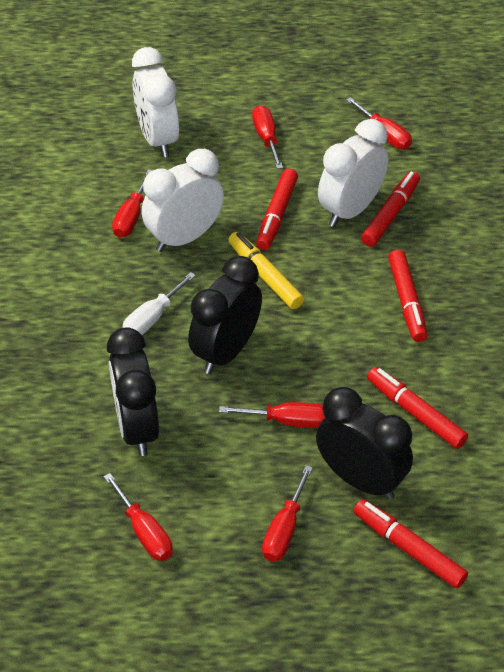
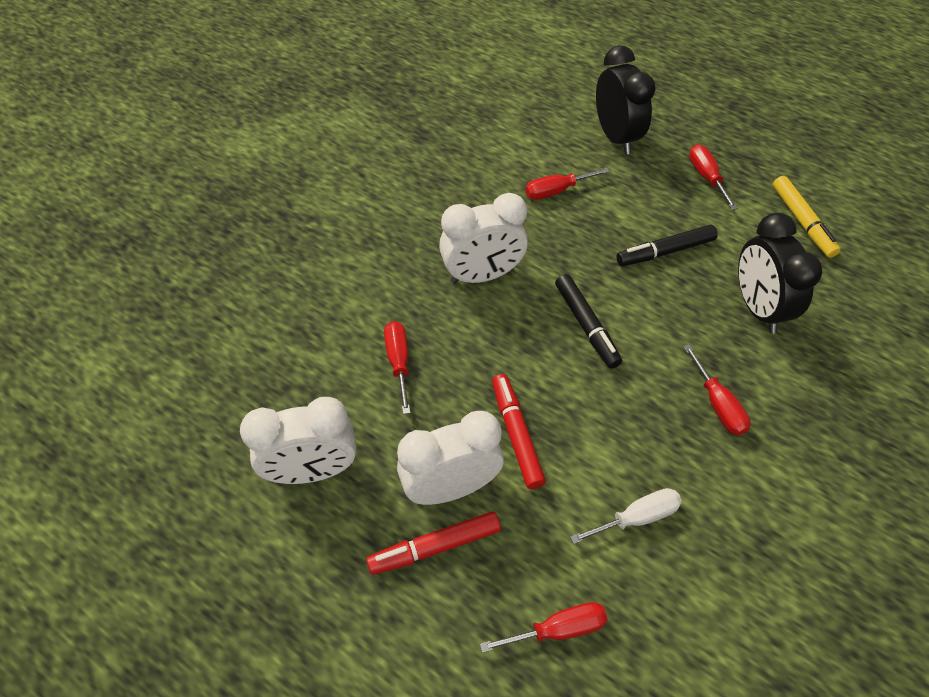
black clock: [107,327,159,456] [188,256,262,374] [316,387,413,500] = 3 -> [596,46,656,154] [738,213,822,334] = 2
black marker: none = 0 -> [555,274,622,369] [616,224,718,266] = 2
red marker: [256,168,298,250] [354,499,468,589] [361,171,420,247] [367,367,468,449] [388,250,427,342] = 5 -> [366,511,501,575] [492,374,546,489] = 2
red screwdriver: [104,473,173,561] [112,170,153,238] [219,402,325,428] [252,105,283,169] [262,465,313,561] [346,97,412,149] = 6 -> [384,321,410,414] [480,602,608,653] [525,168,610,200] [683,344,751,435] [689,144,738,210] = 5

